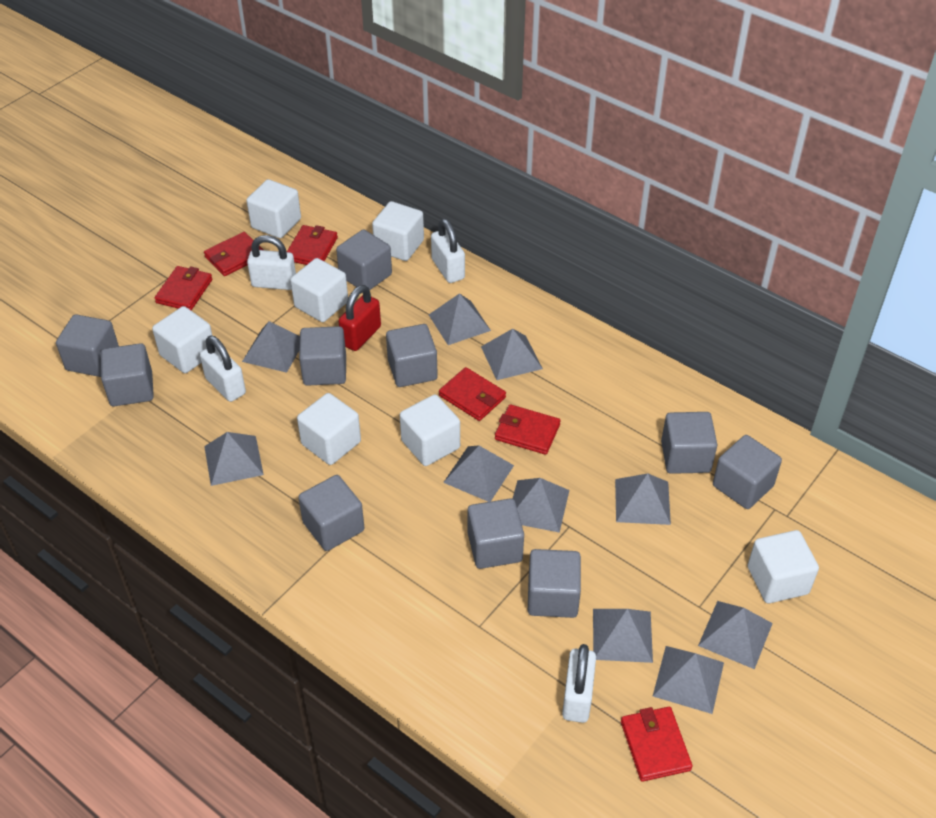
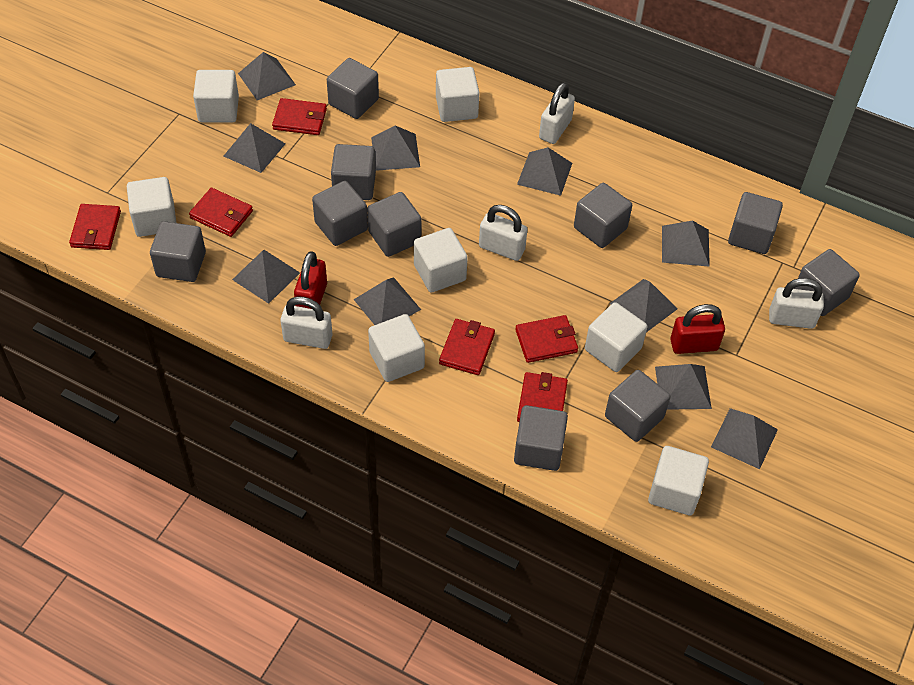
red padlock: [339,285,381,351] = 1 -> [294,251,327,309] [670,304,725,354] = 2

